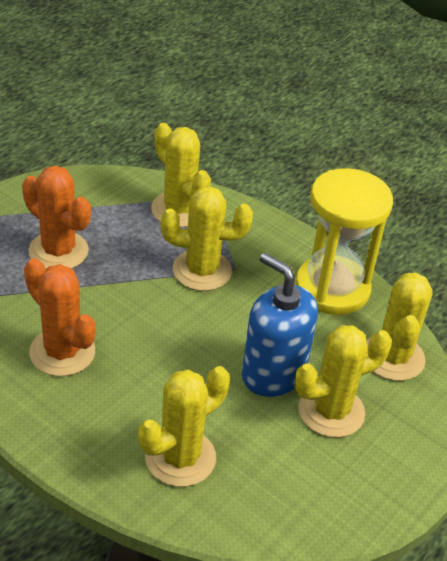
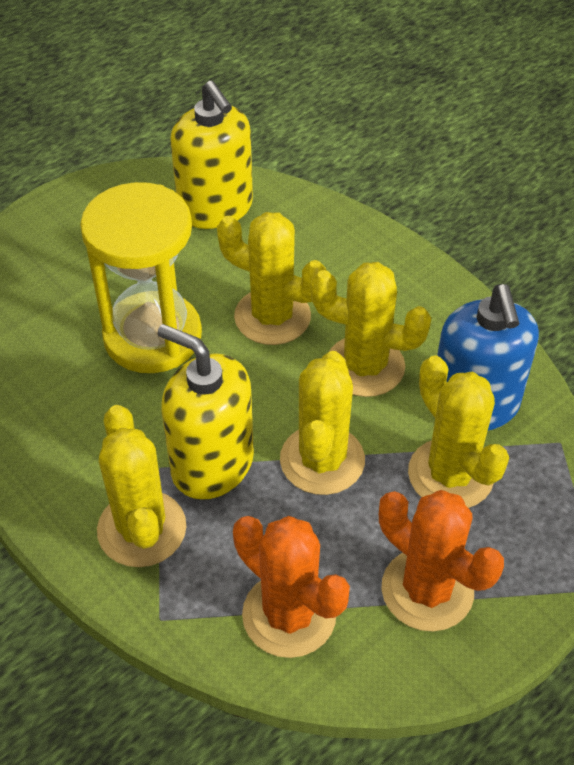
yellow soap dispenser: none = 0 -> [157,324,254,500] [170,81,253,229] = 2

